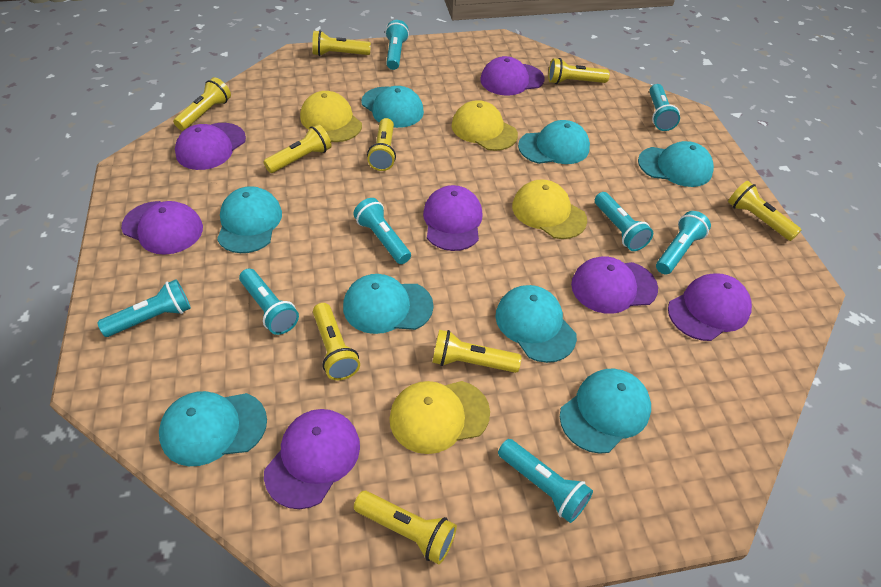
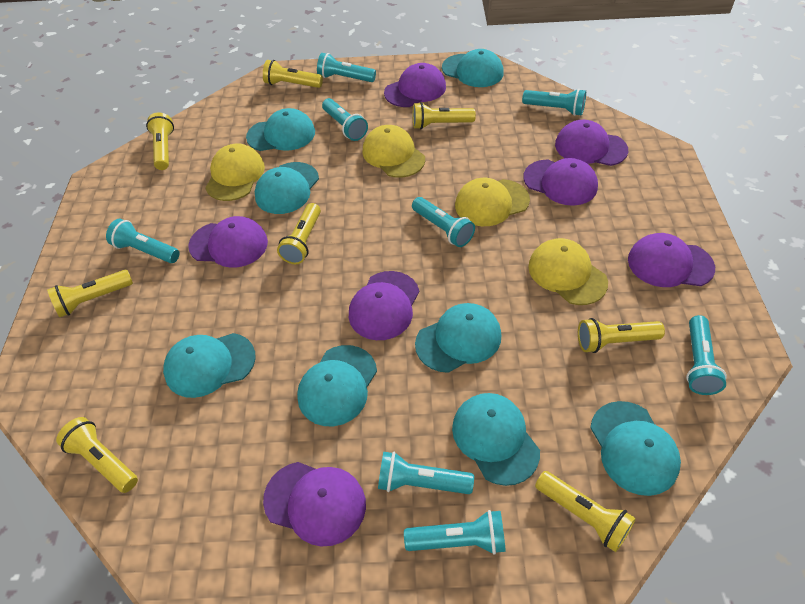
yellow flashlight: [173,77,231,131] [263,124,332,173] [312,30,371,56] [313,303,360,380] [354,491,457,564] [367,118,396,171] [432,330,521,373] [548,58,610,84] [728,181,801,241] = 9 -> [47,270,133,317] [56,417,138,493] [146,112,174,170] [263,60,323,88] [277,203,321,264] [413,102,476,129] [535,471,636,552] [578,318,665,353] = 8

